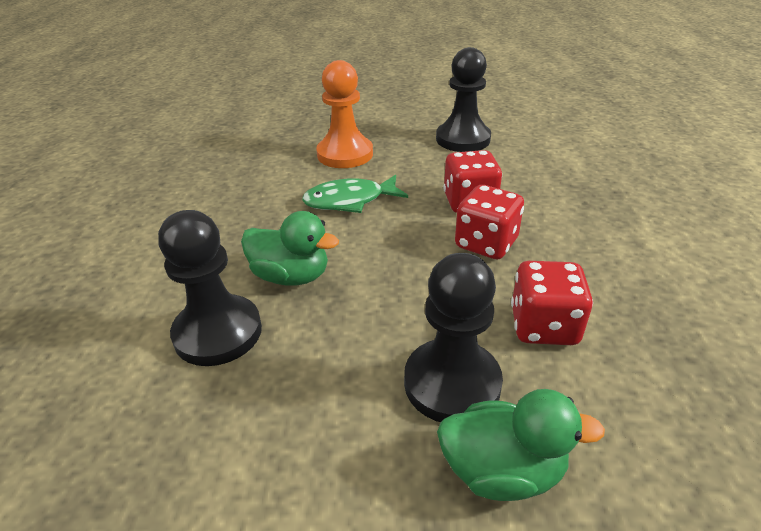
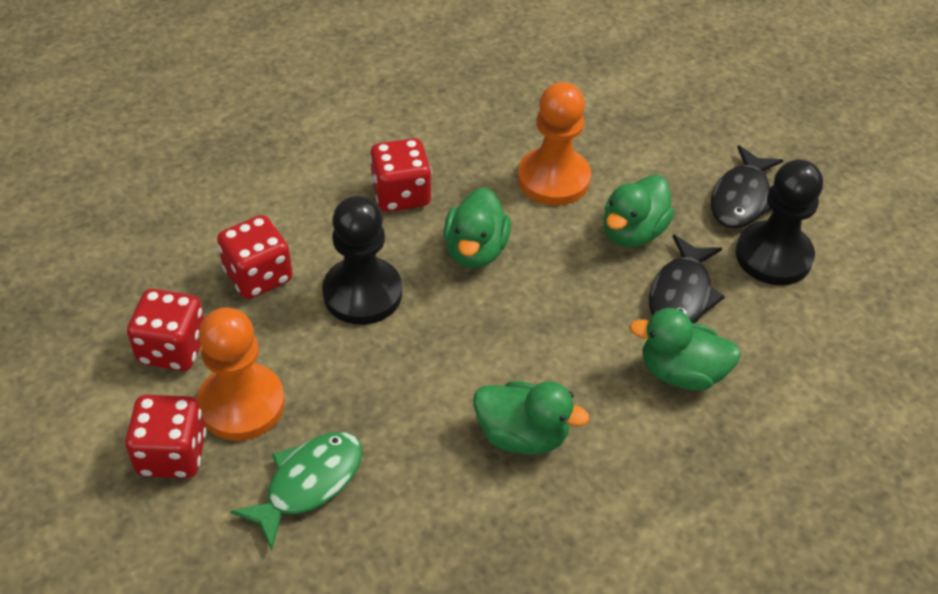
black fish: none = 0 -> [649,234,725,323] [711,145,783,229] = 2
black pawn: [158,210,262,366] [404,253,503,422] [436,47,491,152] = 3 -> [322,196,402,325] [735,159,823,285] = 2
green duck: [241,211,339,286] [437,389,605,501] = 2 -> [443,187,511,268] [473,381,590,454] [603,175,675,247] [629,308,741,391] = 4
orange pawn: [316,60,373,168] = 1 -> [197,308,285,441] [518,82,591,206] = 2
red dice: [443,150,502,213] [455,185,524,259] [511,261,593,345] = 3 -> [125,395,207,478] [127,289,204,371] [217,215,292,299] [370,138,432,212] = 4

